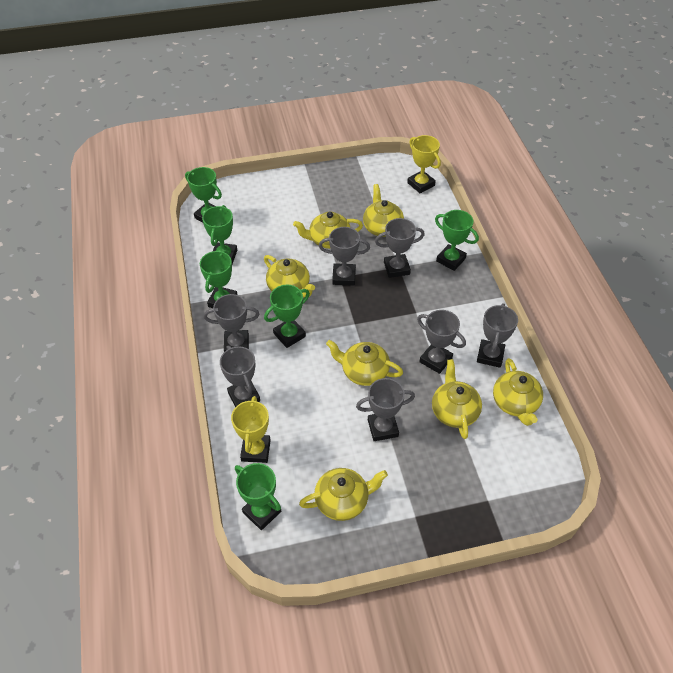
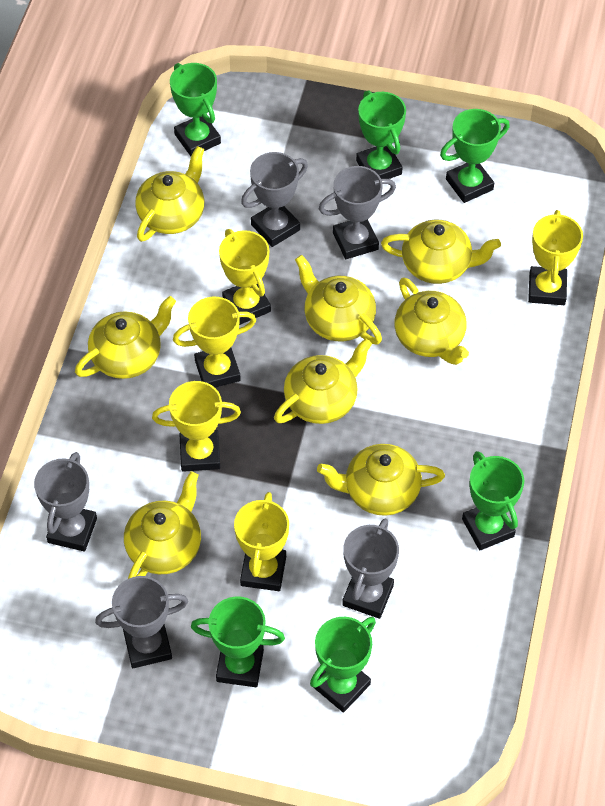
grey trophy: [204,294,260,352] [220,345,260,407] [319,227,370,286] [356,378,415,441] [375,218,425,278] [417,310,466,374] [477,303,518,368] = 7 -> [34,452,97,551] [95,576,188,668] [241,152,308,247] [319,166,396,259] [342,518,399,619] = 5
yellow teapot: [264,255,315,297] [293,212,363,249] [299,468,388,521] [326,340,403,386] [363,184,404,237] [432,359,482,439] [493,358,543,426] = 7 -> [75,296,176,379] [124,471,201,579] [135,146,205,242] [274,338,372,424] [295,255,382,345] [317,444,445,516] [381,220,501,284] [394,277,469,365] = 8
yellow trophy: [231,396,271,463] [407,135,441,193] = 2 -> [152,381,241,472] [173,297,256,387] [219,229,271,325] [234,492,289,591] [528,210,583,305] = 5

